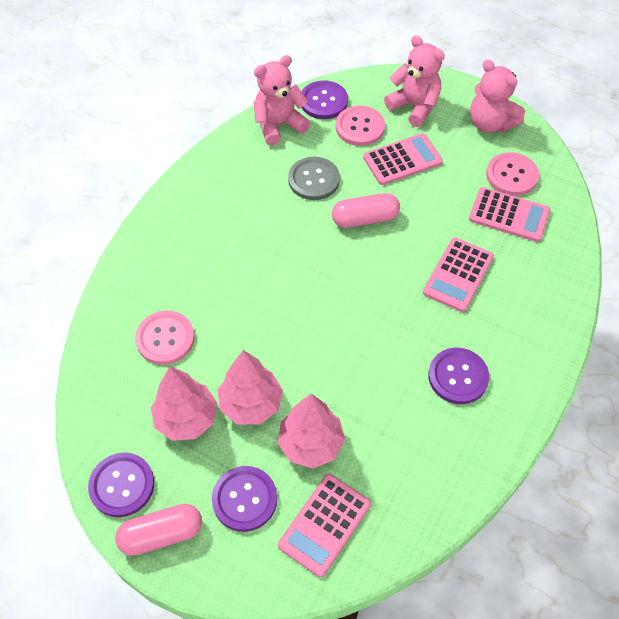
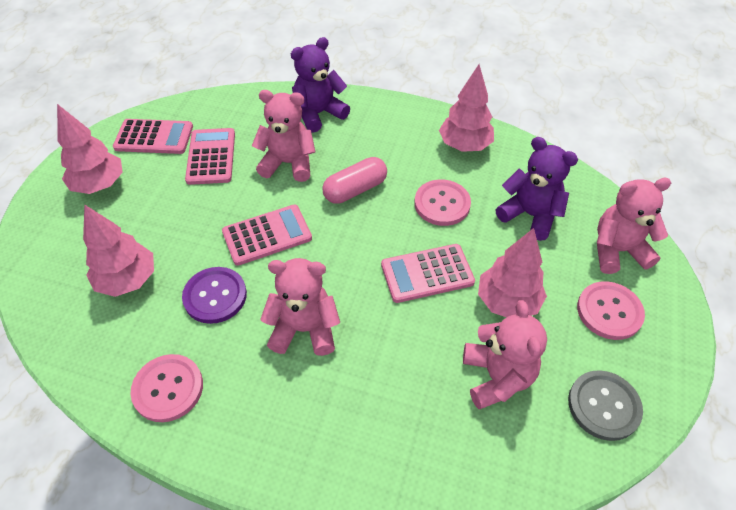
pink capsule: [115,504,202,556] [332,193,400,228] = 2 -> [322,157,387,204] = 1
pink teddy bear: [254,55,310,146] [384,35,445,127] [470,60,525,133] = 3 -> [252,90,316,182] [260,258,340,356] [463,300,547,409] [597,178,671,274] = 4
pink tree: [151,366,217,441] [218,350,283,425] [278,394,345,469] = 3 -> [57,104,123,194] [83,204,154,297] [439,65,494,152] [478,228,547,317] = 4
purple button: [88,453,154,517] [212,466,277,532] [301,80,348,119] [428,348,489,404] = 4 -> [182,267,247,324] = 1
purple teddy bear: none = 0 -> [291,37,350,133] [496,137,578,241] = 2

